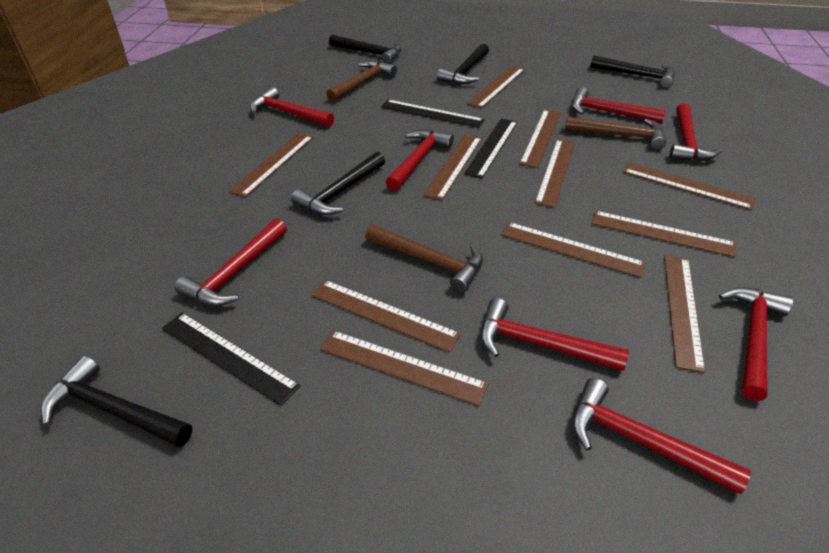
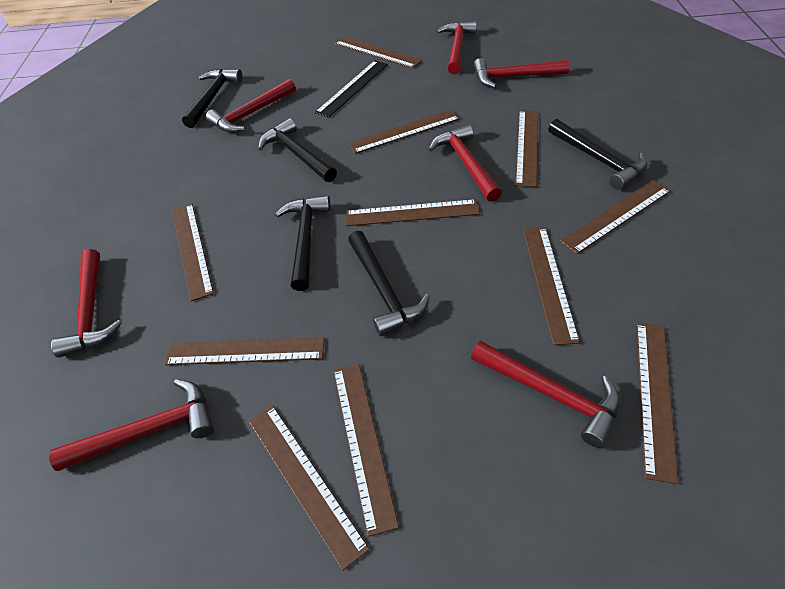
black ruler: [162,313,301,406] [381,100,485,128] [464,118,517,179] = 3 -> [315,60,388,118] = 1
brown hammer: [326,60,397,102] [365,224,483,293] [565,116,666,150] = 3 -> none = 0
red hammer: [175,218,287,306] [250,87,334,127] [385,130,454,191] [480,298,629,371] [571,87,666,124] [572,378,751,494] [670,103,721,161] [719,287,793,401] = 8 -> [49,379,214,471] [51,249,122,358] [206,79,296,133] [429,124,502,202] [436,21,477,74] [471,341,620,448] [473,58,570,88] = 7

